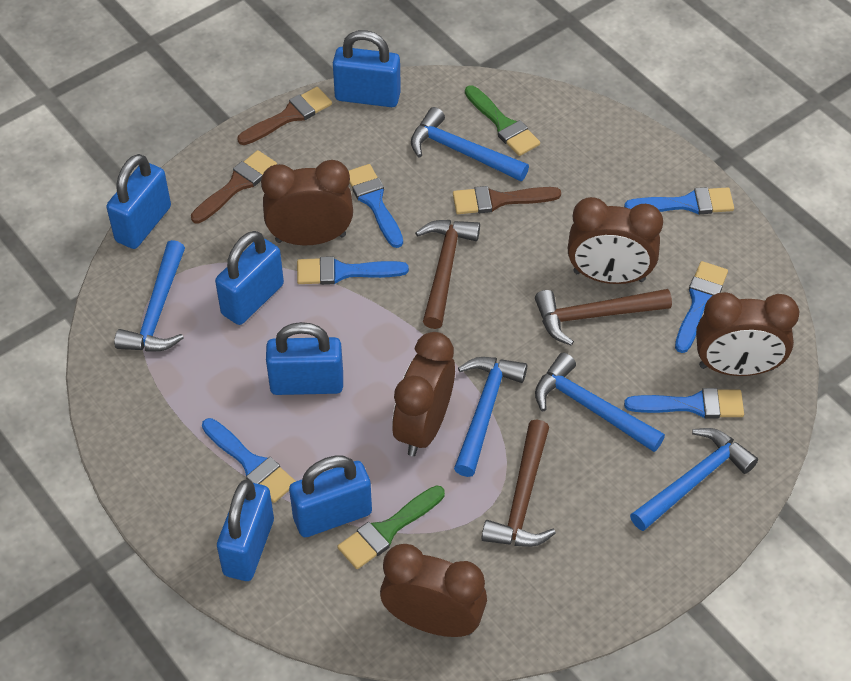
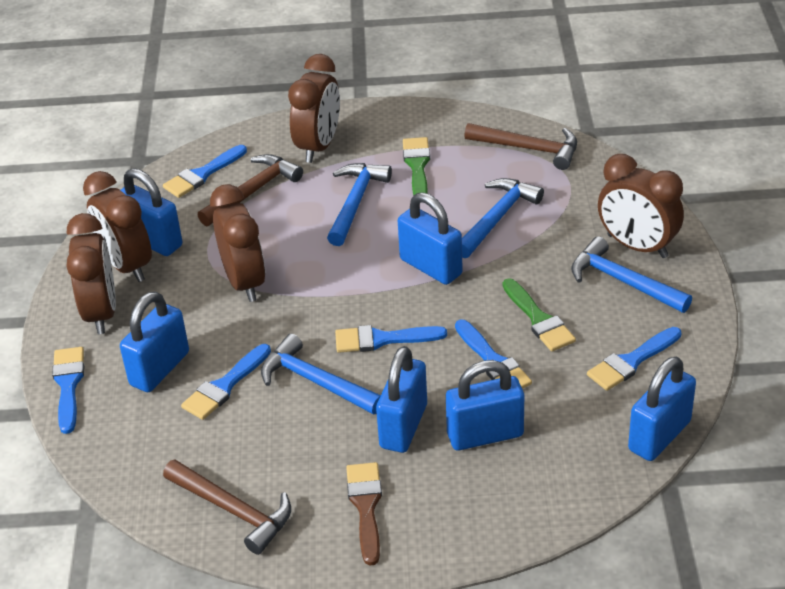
blue hammer: [114,240,185,352] [411,107,529,181] [454,357,527,477] [535,353,665,452] [630,428,758,531] = 5 -> [261,334,381,414] [327,163,392,246] [462,178,544,258] [571,236,692,313] = 4
brown brush: [191,150,277,223] [237,87,332,145] [453,186,561,214] = 3 -> [346,462,382,566] = 1

